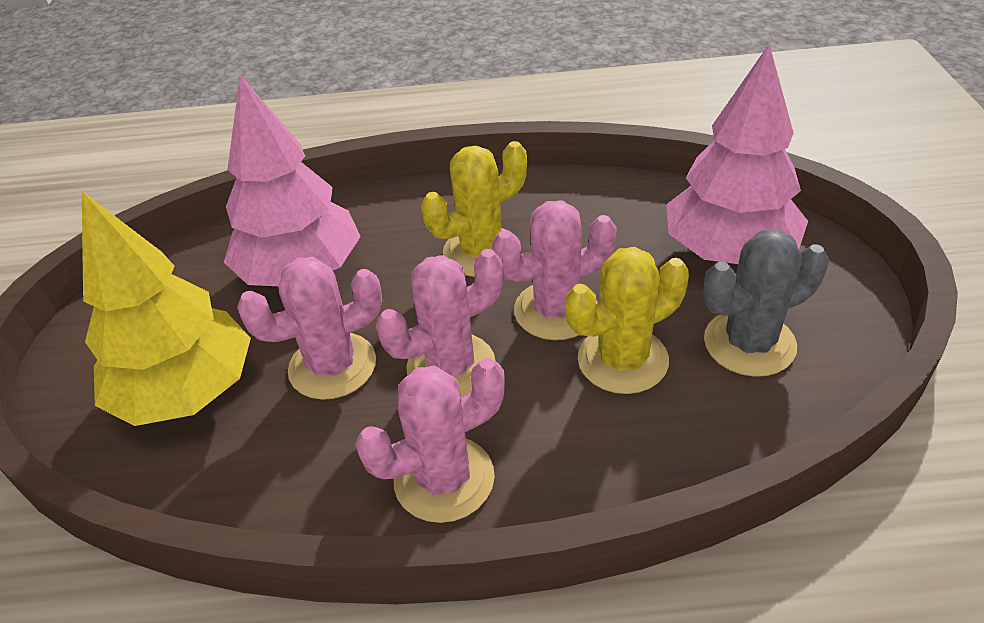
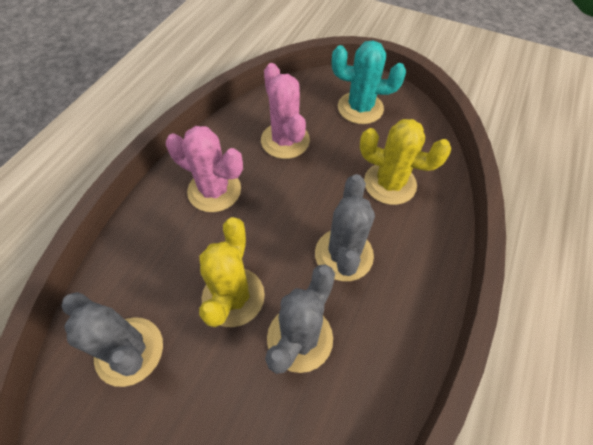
grey cactus: [703,230,829,377] = 1 -> [61,292,163,387] [265,264,335,374] [315,174,375,281] = 3
pink cactus: [237,257,382,400] [355,358,505,523] [376,249,503,397] [492,200,617,340] = 4 -> [166,126,243,212] [261,63,310,159] = 2
pink tree: [224,75,361,286] [666,44,808,264] = 2 -> none = 0
turquoise cactus: none = 0 -> [332,40,406,124] = 1
yellow tree: [82,191,251,426] = 1 -> none = 0

